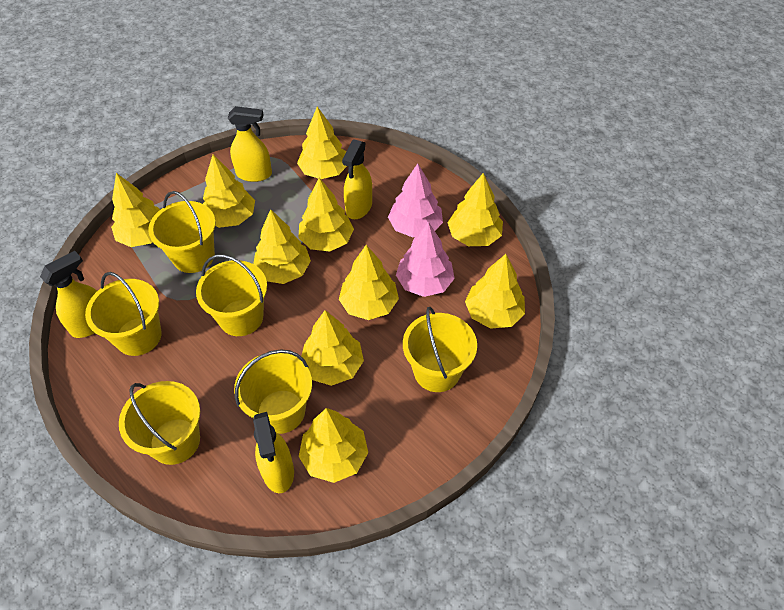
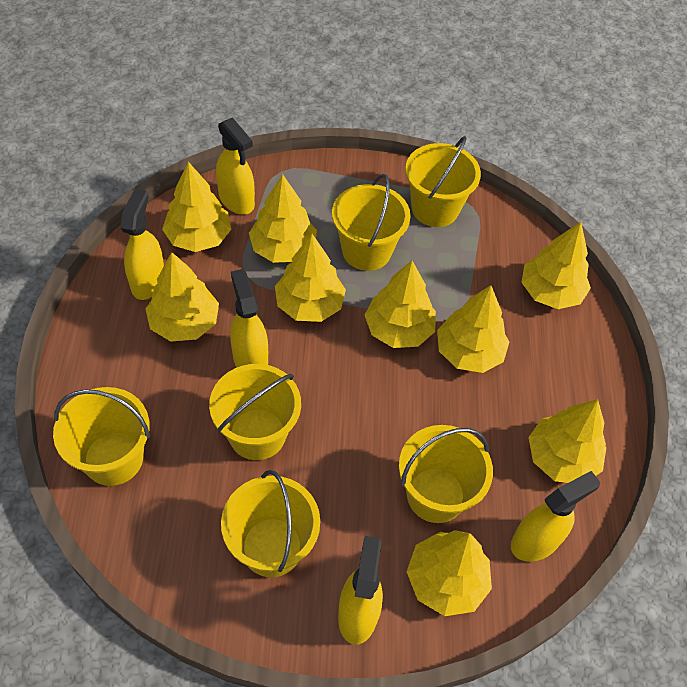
pink tree: [388,164,443,237] [396,222,455,297] = 2 -> none = 0
yellow spray bottle: [40,251,97,338] [228,106,272,182] [253,412,294,493] [342,139,372,219] = 4 -> [121,189,164,300] [216,118,255,215] [230,269,268,368] [338,536,383,645] [510,471,600,562] = 5
yellow tree: [111,173,160,247] [203,154,255,228] [253,209,311,284] [297,107,347,179] [298,178,354,251] [299,408,368,483] [301,310,364,386] [339,245,399,320] [448,173,503,246] [465,254,525,329] = 10 -> [146,252,219,342] [162,162,231,252] [249,174,317,263] [275,234,346,322] [365,261,436,348] [407,530,492,616] [437,285,509,373] [521,222,591,309] [528,399,606,483] = 9

